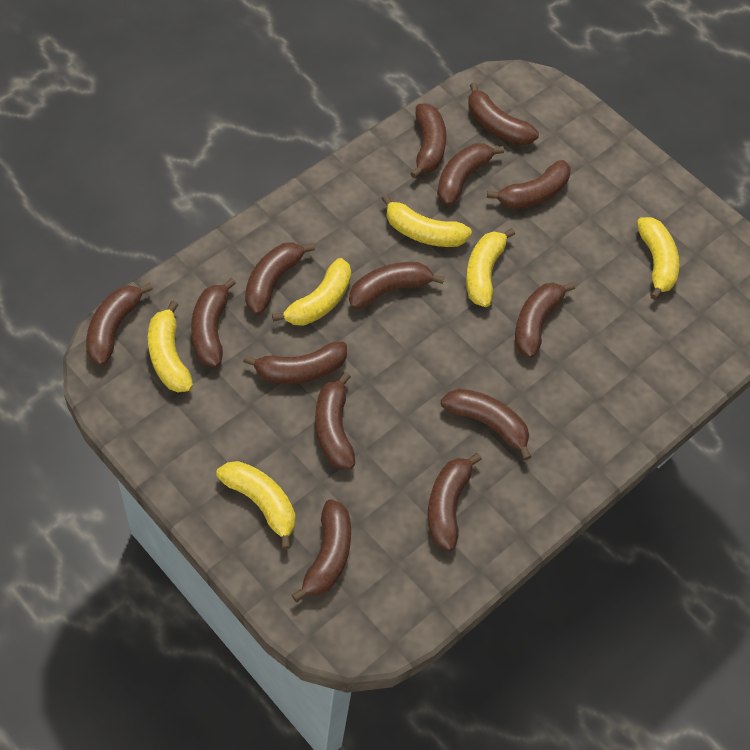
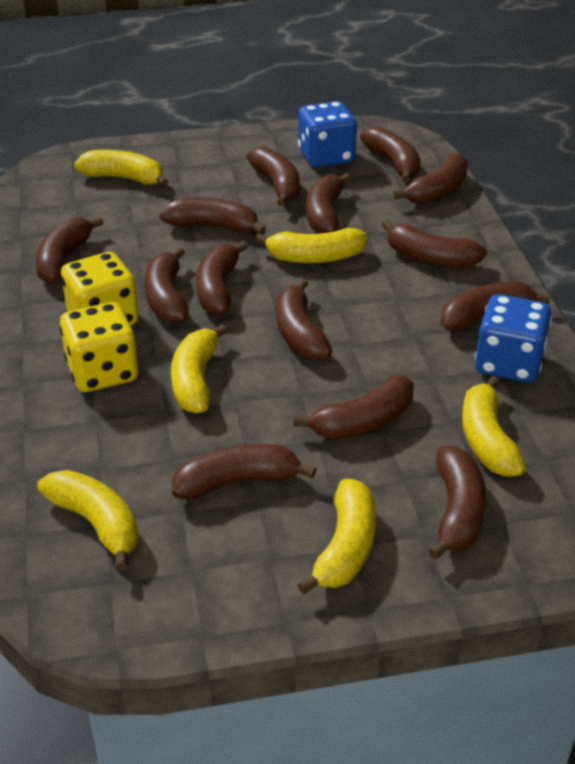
blue dice: none = 0 -> [298,101,357,168] [475,294,552,383] = 2
yellow dice: none = 0 -> [60,302,139,392] [61,252,139,326] = 2

